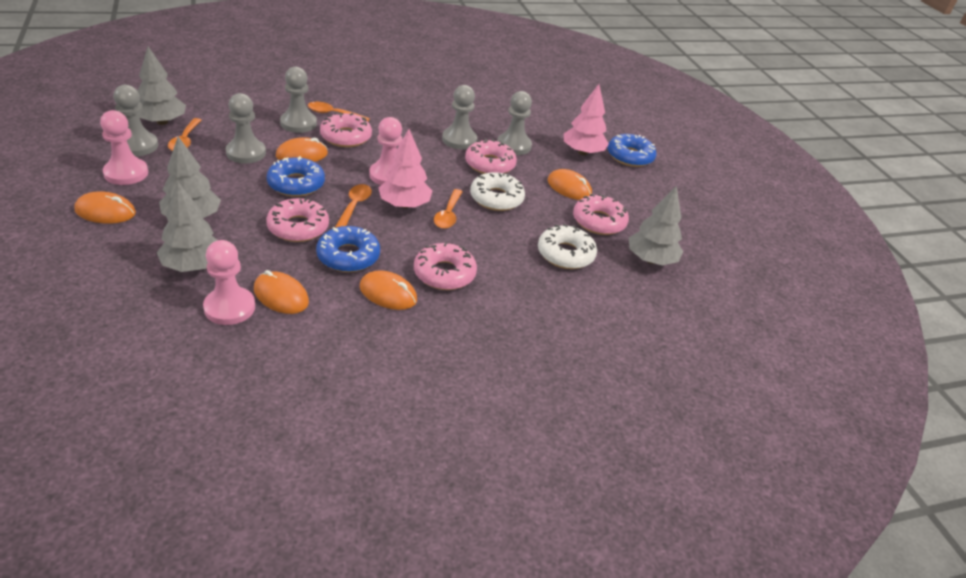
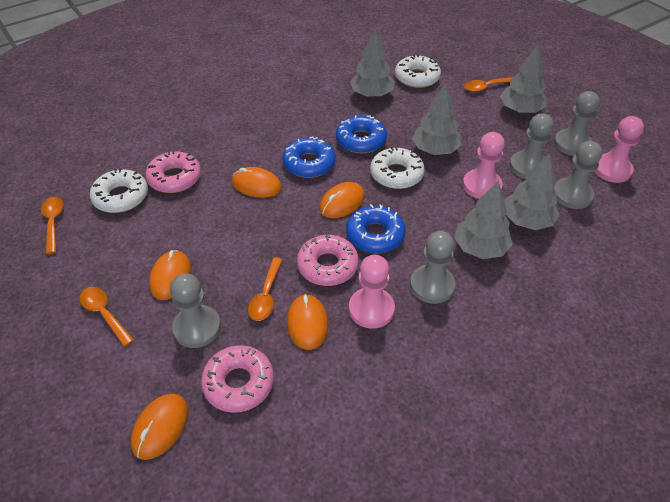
grey tree: [138,47,186,125] [157,182,218,272] [159,136,221,218] [629,186,683,266] = 4 -> [350,29,394,98] [412,83,461,155] [454,181,513,259] [500,44,546,114] [504,153,559,230] = 5
pink donut: [266,198,329,242] [320,113,372,147] [414,242,477,290] [465,139,517,174] [573,194,629,235] = 5 -> [145,151,201,193] [201,345,274,413] [297,234,359,286] = 3
pink tree: [379,129,432,208] [564,84,609,155] = 2 -> none = 0
white donut: [470,172,525,211] [538,224,597,269] = 2 -> [90,168,148,213] [370,147,425,189] [395,54,441,88] = 3

